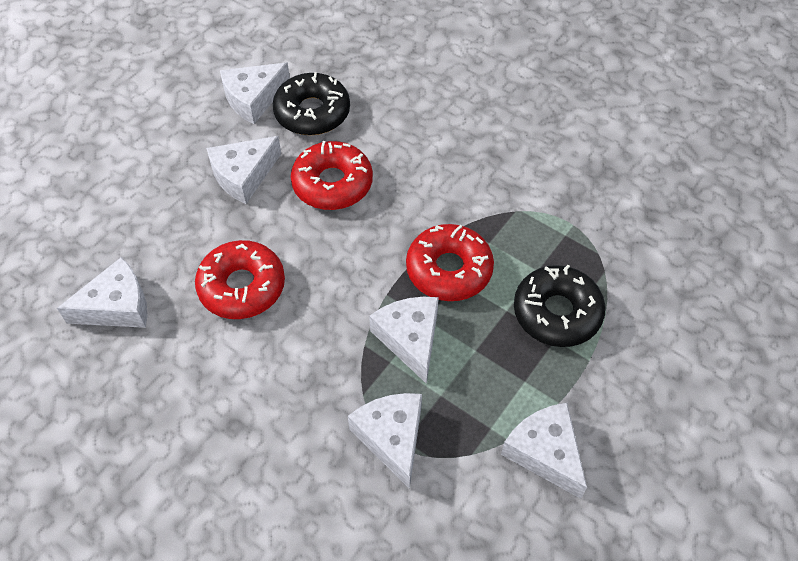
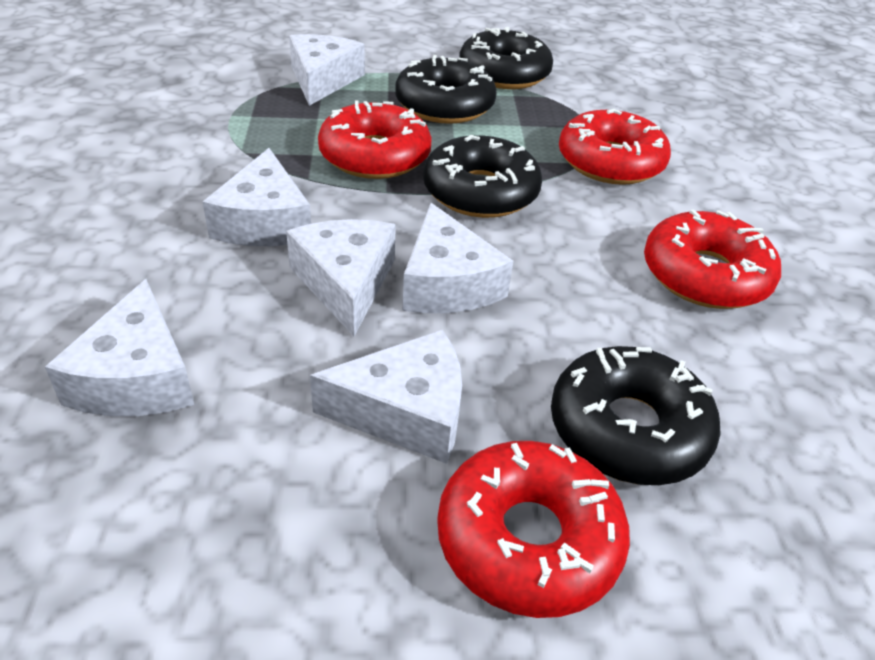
black donut: [273,72,350,135] [514,265,605,347] = 2 -> [395,55,497,124] [423,135,542,218] [459,27,553,89] [551,346,721,485] = 4
red donut: [195,240,285,319] [291,141,373,210] [406,224,494,301] = 3 -> [318,100,432,179] [437,441,630,618] [559,109,671,185] [644,209,781,309] = 4

